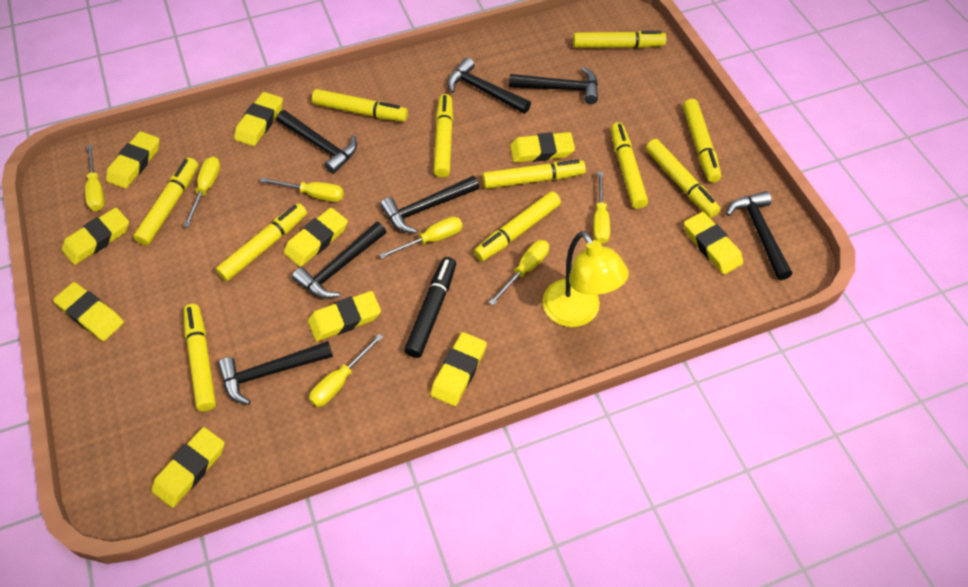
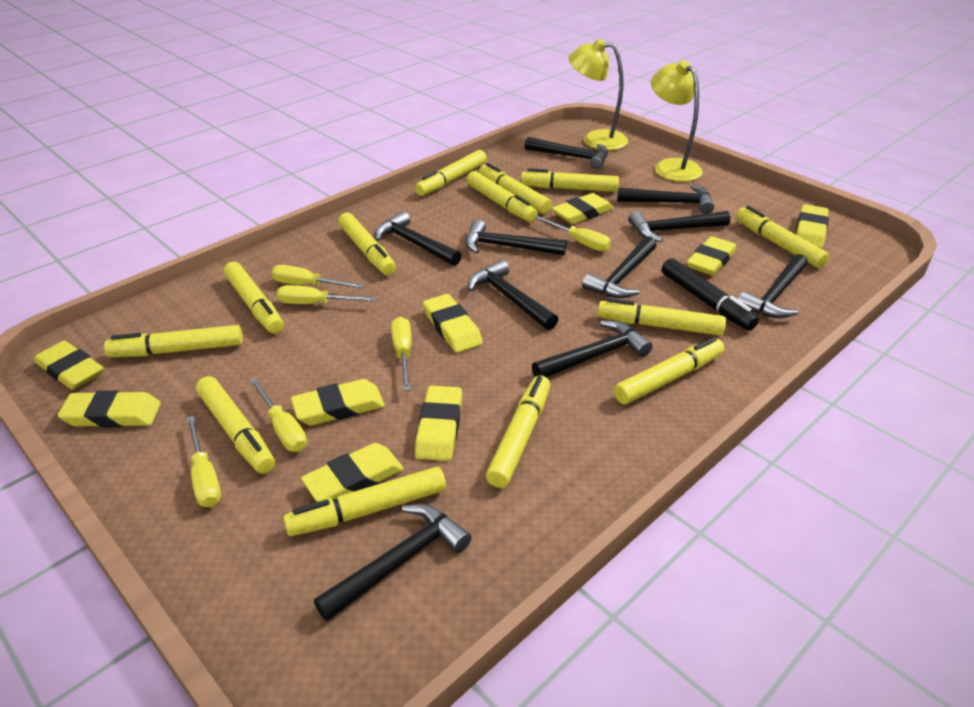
black hammer: [218,341,333,405] [277,110,357,174] [292,222,386,299] [380,176,479,234] [447,57,531,114] [509,67,598,104] [726,191,792,280] = 7 -> [314,504,472,621] [375,211,462,266] [465,220,567,255] [468,260,559,330] [525,137,608,169] [532,320,653,378] [582,236,657,298] [617,184,714,214] [628,211,730,242] [738,254,808,318] = 10
yellow eraser: [53,282,124,341] [62,208,129,265] [106,131,159,189] [152,427,225,508] [234,92,283,146] [284,208,348,267] [308,291,381,341] [430,332,487,406] [510,132,575,163] [684,212,743,274] = 10 -> [34,341,104,390] [58,390,161,428] [291,379,385,426] [301,443,404,502] [415,385,462,461] [423,294,483,353] [552,193,614,224] [687,236,737,276] [795,204,829,249] = 9
yellow lamp: [543,231,629,327] = 1 -> [568,39,628,150] [651,60,703,182] = 2
yellow marker: [133,158,198,246] [183,304,216,411] [216,203,307,281] [312,89,408,122] [434,94,453,177] [474,191,561,261] [483,160,586,189] [573,31,667,48] [611,122,648,209] [646,139,721,218] [683,99,721,183] = 11 -> [104,325,243,357] [196,376,275,474] [224,262,284,334] [283,467,446,536] [338,212,396,275] [415,150,487,196] [467,171,538,222] [479,163,552,214] [486,375,550,488] [521,168,619,192] [598,298,726,336] [614,337,725,404] [736,206,830,268] = 13
yellow screwdriver: [85,144,105,211] [184,157,220,227] [260,178,344,202] [309,334,383,407] [379,217,463,259] [489,240,549,305] [593,172,610,244] = 7 -> [187,416,221,507] [250,377,307,452] [271,265,364,289] [277,285,376,304] [391,317,412,391] [534,216,611,251] = 6

